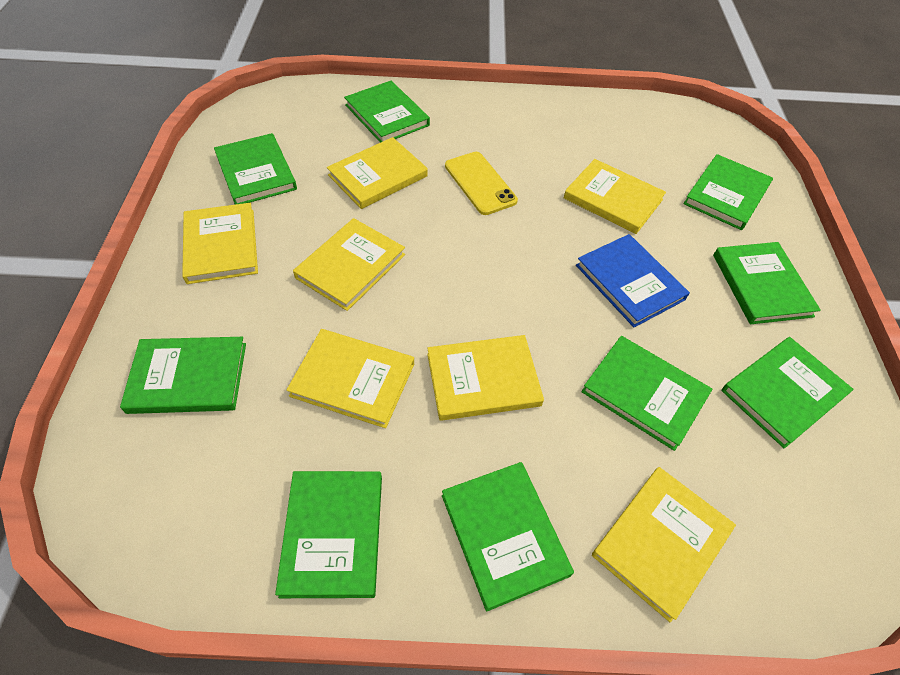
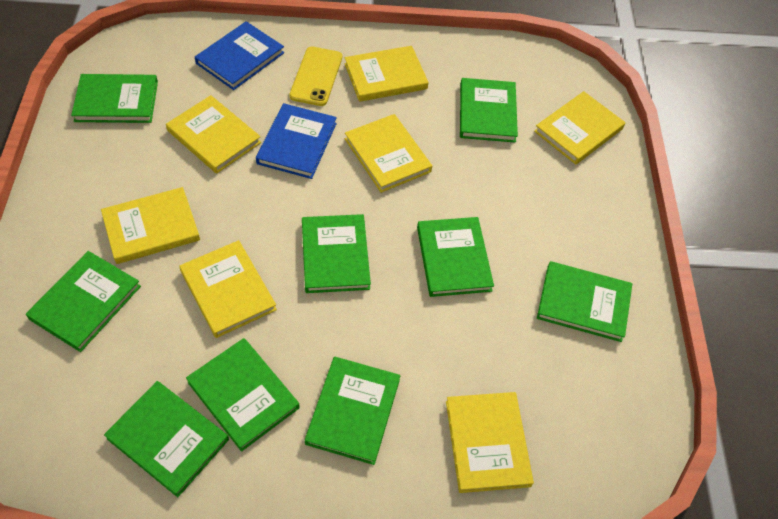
blue book: [576,234,690,327] = 1 -> [195,21,284,90] [256,103,337,179] = 2

